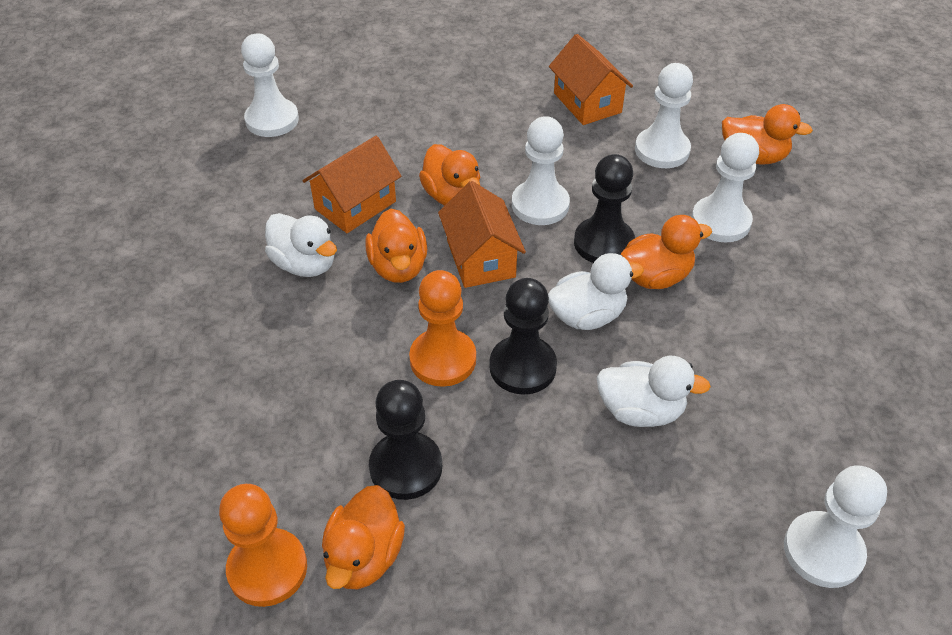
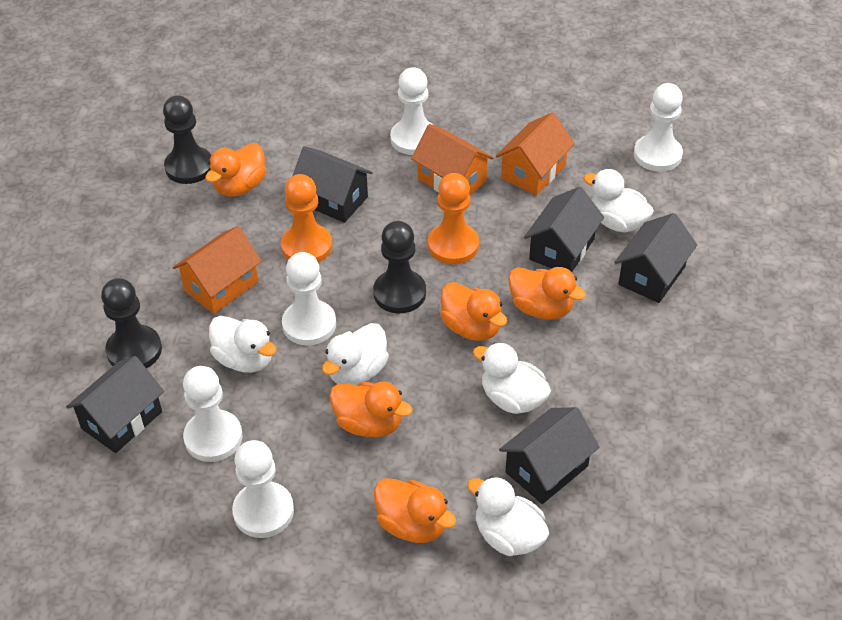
black house: none = 0 -> [66,356,164,453] [292,146,373,223] [499,407,600,504] [524,187,604,272] [614,213,697,303] = 5
white duck: [265,213,337,277] [548,253,644,330] [597,356,711,427] = 3 -> [209,316,277,373] [322,323,389,385] [467,476,549,556] [473,343,551,414] [583,169,654,233] = 5

